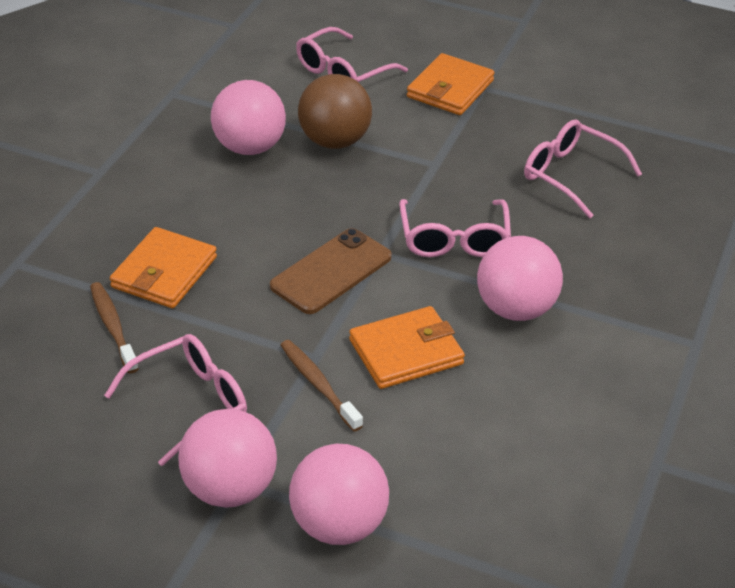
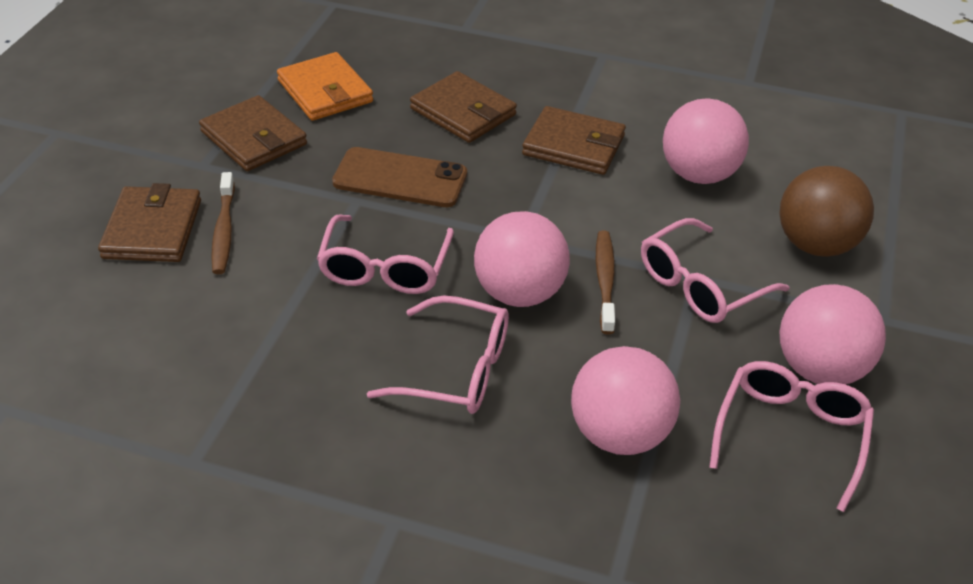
brown wallet: none = 0 -> [98,183,201,262] [199,95,307,171] [410,71,517,143] [522,106,626,175] = 4
orange wallet: [110,227,217,308] [349,306,465,389] [407,53,495,115] = 3 -> [277,52,373,121] = 1

